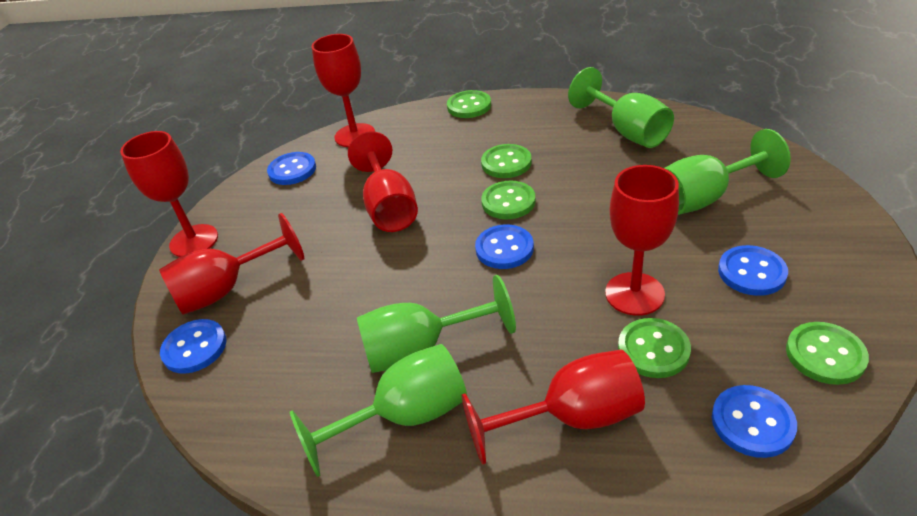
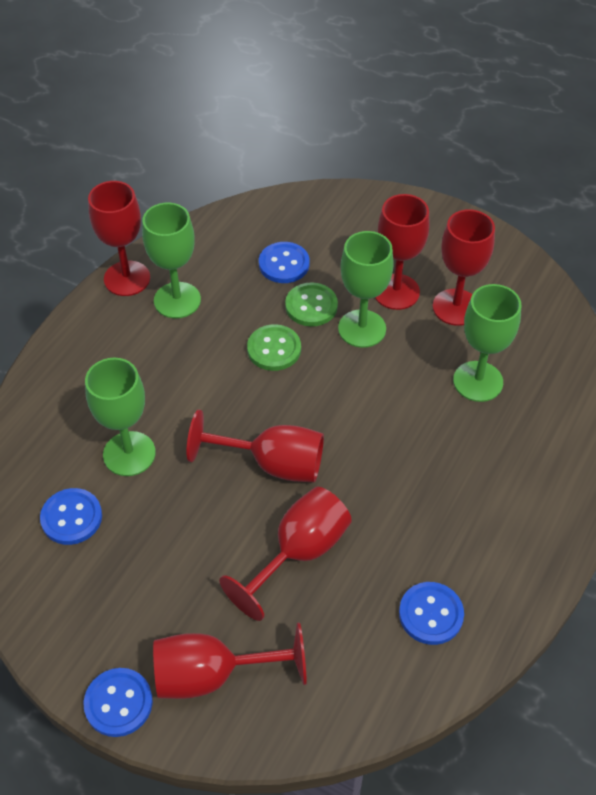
blue button: [160,319,227,374] [267,152,316,185] [475,225,534,269] [712,385,797,458] [718,245,788,296] = 5 -> [40,488,102,545] [84,668,153,737] [259,242,310,283] [399,582,464,645] = 4
green button: [447,90,491,118] [481,144,532,178] [481,181,536,219] [618,318,691,378] [786,322,869,385] = 5 -> [247,324,301,371] [285,283,338,326] = 2

